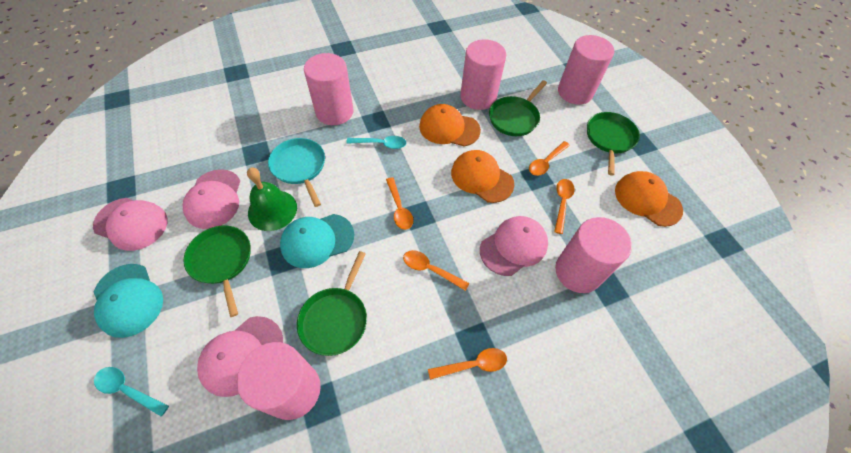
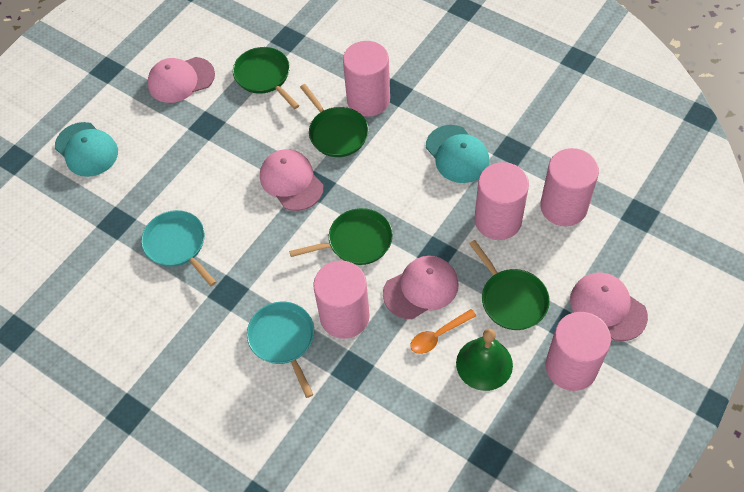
orange cap: [419,104,481,147] [451,150,514,203] [615,171,683,227] = 3 -> none = 0
orange spoon: [386,177,413,230] [403,250,470,291] [428,348,507,380] [529,141,570,176] [554,179,575,234] = 5 -> [410,309,476,354] = 1
turquoise pan: [268,138,325,207] = 1 -> [141,210,216,286] [247,302,314,398] = 2
turquoise spoon: [94,367,169,417] [346,136,406,149] = 2 -> none = 0

